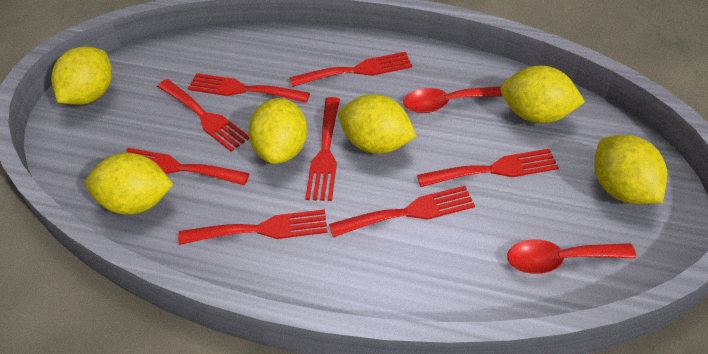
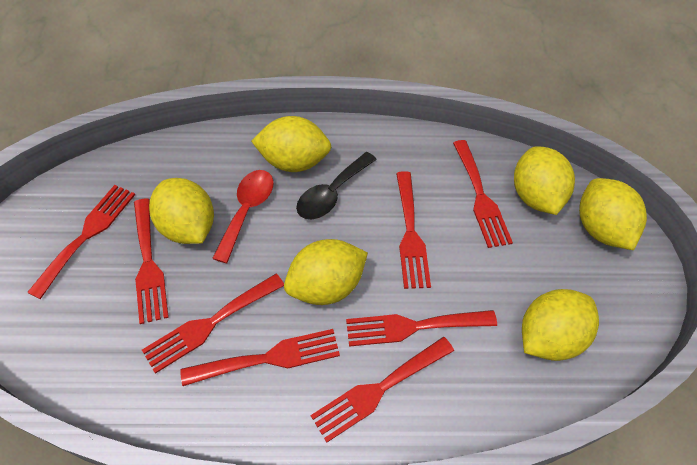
black spoon: none = 0 -> [296,152,377,219] = 1
red spoon: [403,86,503,113] [507,239,636,274] = 2 -> [212,170,274,263] = 1

